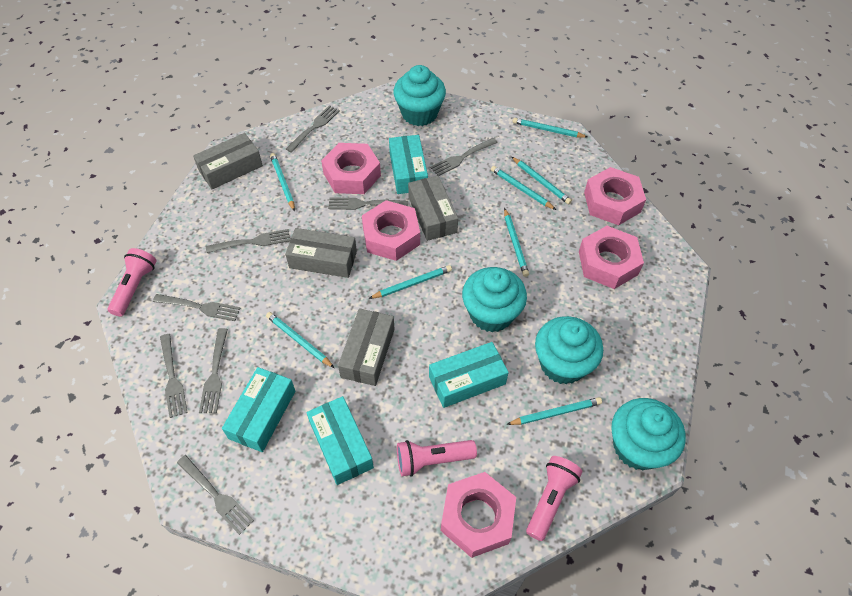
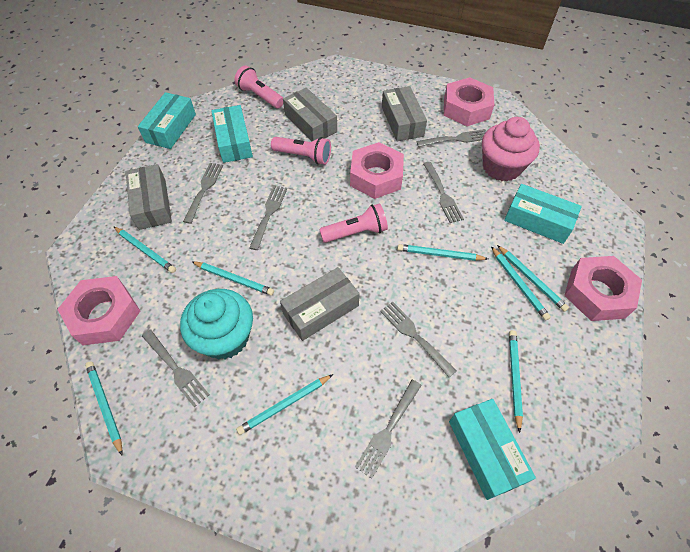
grey fork: [153,294,241,321] [160,334,188,418] [177,455,254,535] [199,328,228,413] [206,229,290,253] [286,105,340,153] [328,197,408,210] [430,138,498,176] = 8 -> [142,329,210,407] [183,163,223,224] [249,185,287,250] [355,380,422,479] [380,301,456,378] [416,129,486,147] [423,162,464,223] = 7
pink cupcake: none = 0 -> [482,117,540,182] = 1
pink nut: [321,143,381,194] [362,200,420,261] [441,472,516,558] [579,226,644,289] [584,167,646,225] = 5 -> [57,276,140,345] [350,142,404,199] [444,77,494,126] [564,256,642,321] = 4
turquoise cupcake: [393,65,446,126] [462,267,527,332] [535,316,603,384] [611,398,686,470] = 4 -> [180,289,253,359] = 1

